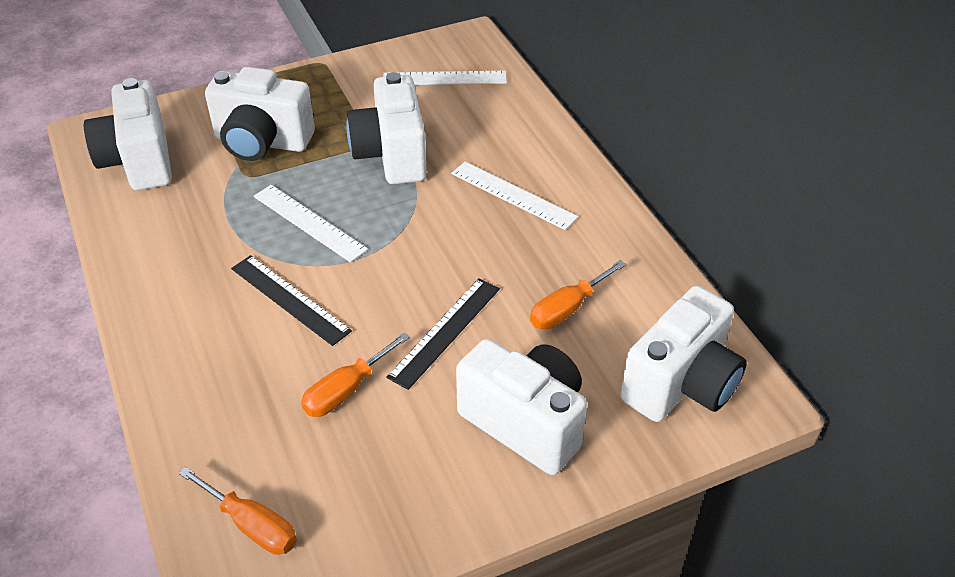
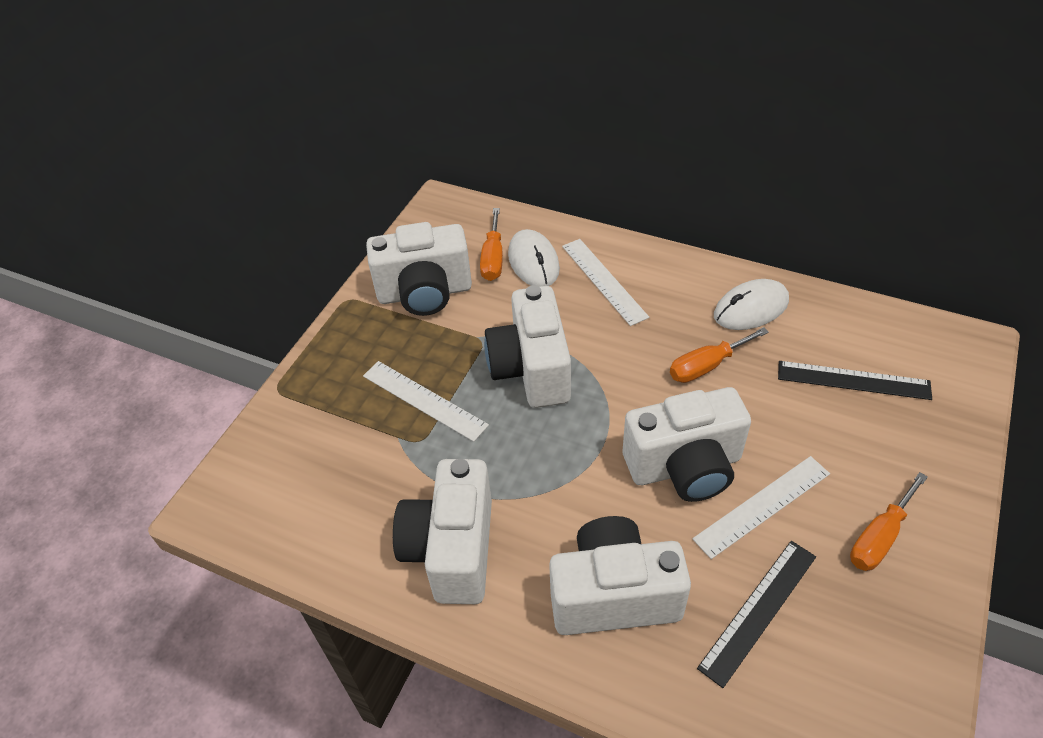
white mouse: none = 0 -> [508,229,560,287] [714,279,789,330] = 2

